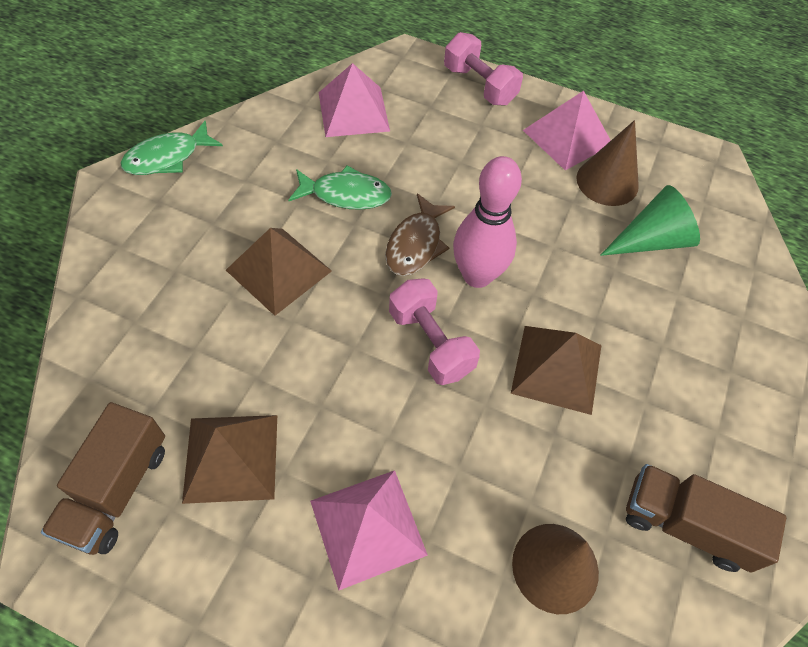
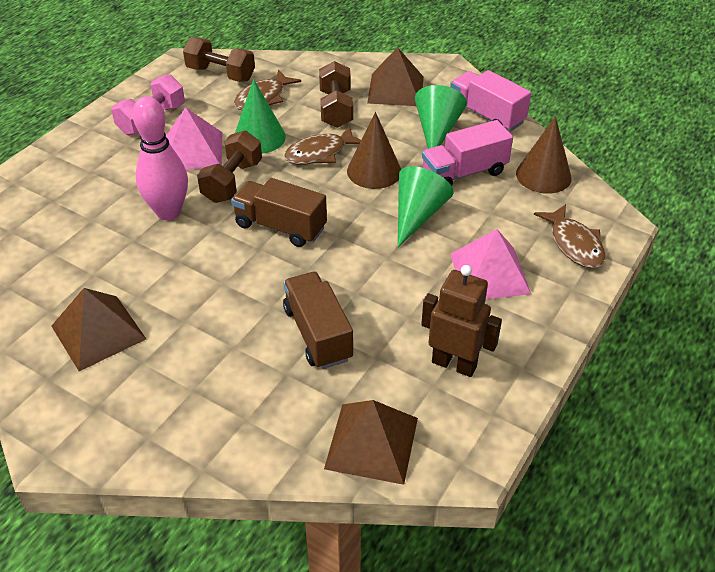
brown dumbbell: none = 0 -> [183,37,255,82] [197,130,262,203] [319,61,353,128] = 3
brown fish: [385,193,455,276] = 1 -> [234,69,301,111] [284,126,361,165] [534,204,605,268] = 3
brown robot: none = 0 -> [421,265,502,377] = 1
green cone: [600,185,700,256] = 1 -> [235,79,286,154] [398,166,454,247] [415,85,467,149] = 3
green fish: [120,120,223,175] [289,165,392,210] = 2 -> none = 0
pink dumbbell: [389,278,480,385] [444,32,523,106] = 2 -> [111,74,185,135] = 1
pink pyramid: [310,470,428,590] [319,63,390,137] [523,91,611,170] = 3 -> [166,107,222,169] [450,229,531,299] = 2
pink truck: none = 0 -> [422,120,513,186] [450,70,531,132] = 2

